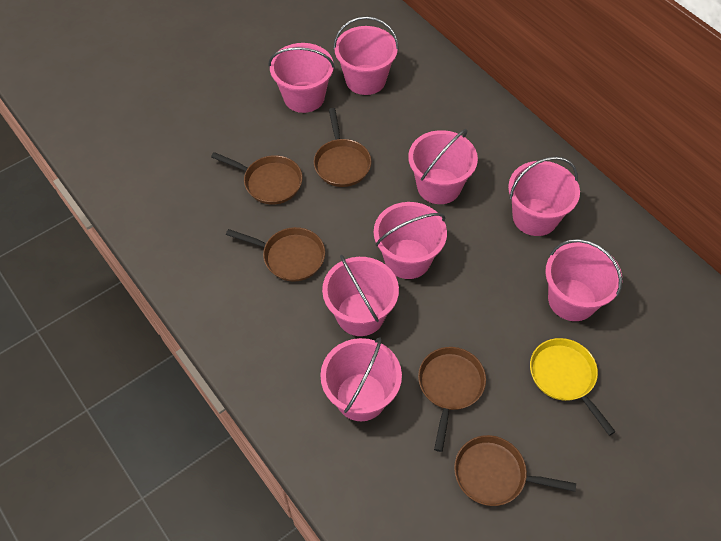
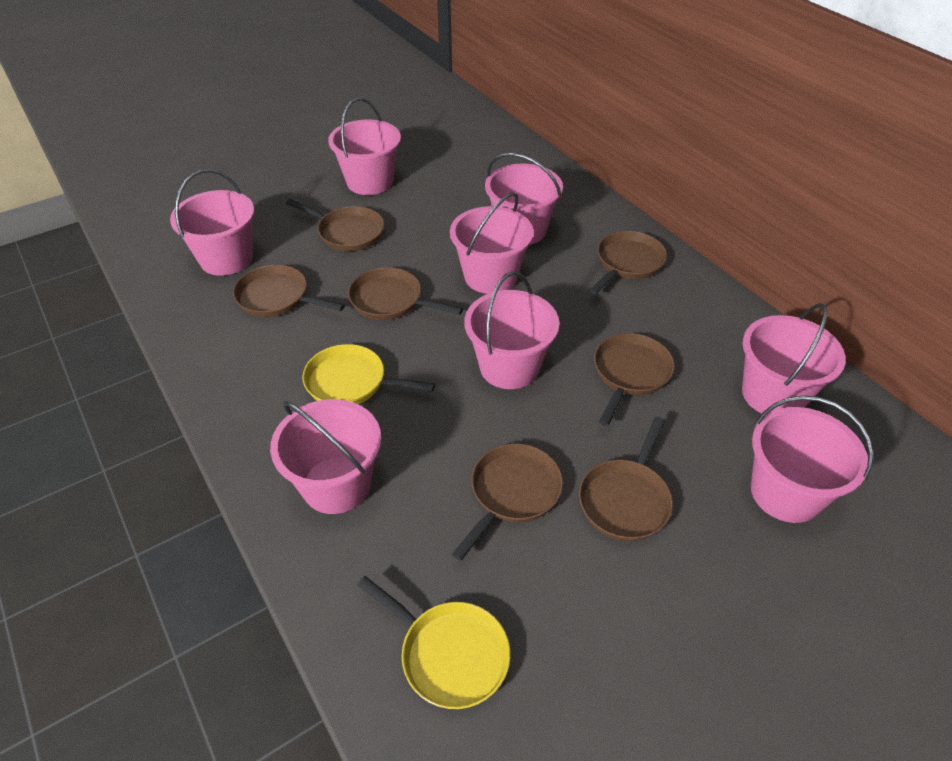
brown pan: [211,152,302,205] [226,227,325,282] [314,108,371,187] [418,347,486,452] [454,435,576,506] = 5 -> [233,265,345,317] [286,199,384,251] [348,267,463,320] [452,443,563,561] [579,417,673,541] [589,231,667,295] [594,333,674,426] = 7
yellow pan: [530,338,616,436] = 1 -> [302,344,435,404] [357,576,510,709] = 2

